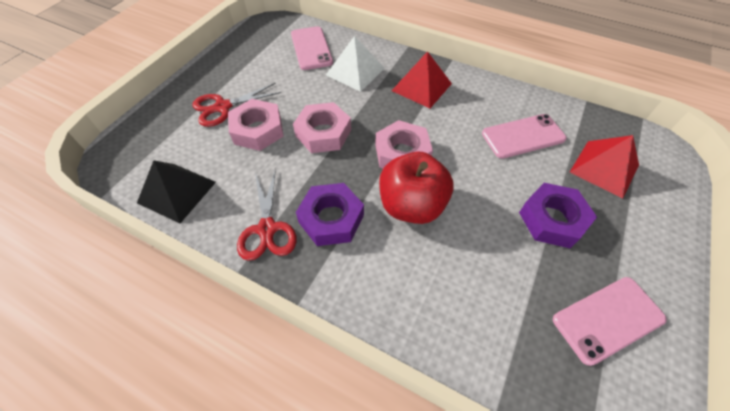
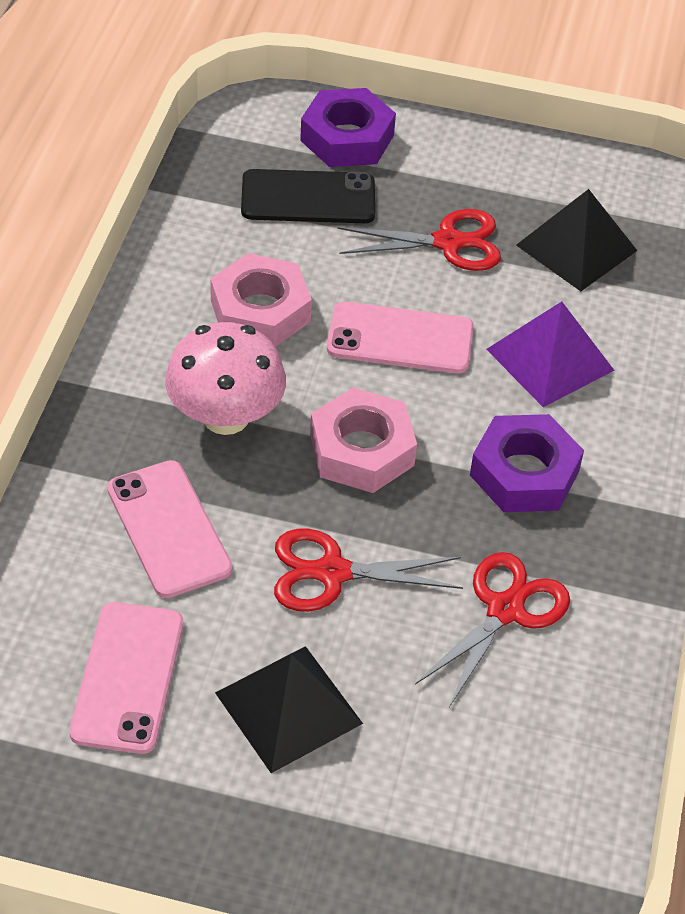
black phone: none = 0 -> [241,169,375,223] = 1
black pyramid: [137,161,216,223] = 1 -> [215,646,363,773] [516,189,637,291] = 2
pink mushroom: none = 0 -> [165,322,286,435] = 1
pink nut: [228,99,283,151] [293,102,351,153] [375,120,433,168] = 3 -> [210,253,312,347] [310,387,417,493] = 2
purple pyramid: none = 0 -> [487,301,614,407] = 1
red apple: [379,152,454,224] = 1 -> none = 0
red pyramid: [392,51,452,108] [570,135,639,199] = 2 -> none = 0
red scissors: [192,83,281,127] [237,168,297,261] = 2 -> [274,529,463,612] [338,209,501,271] [415,552,570,707] = 3
white pyramid: [326,36,385,92] = 1 -> none = 0

